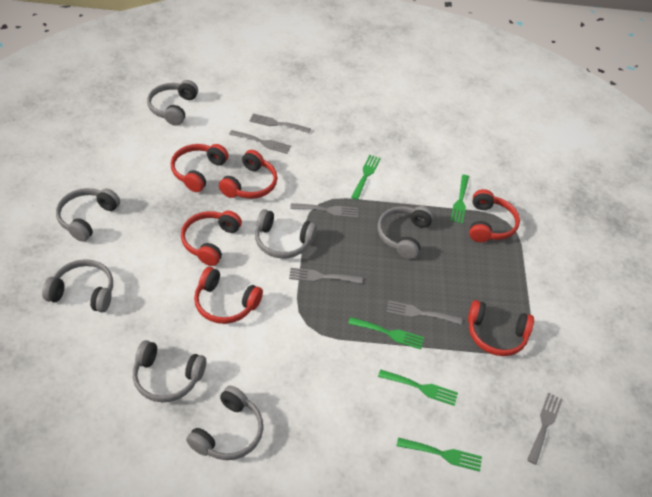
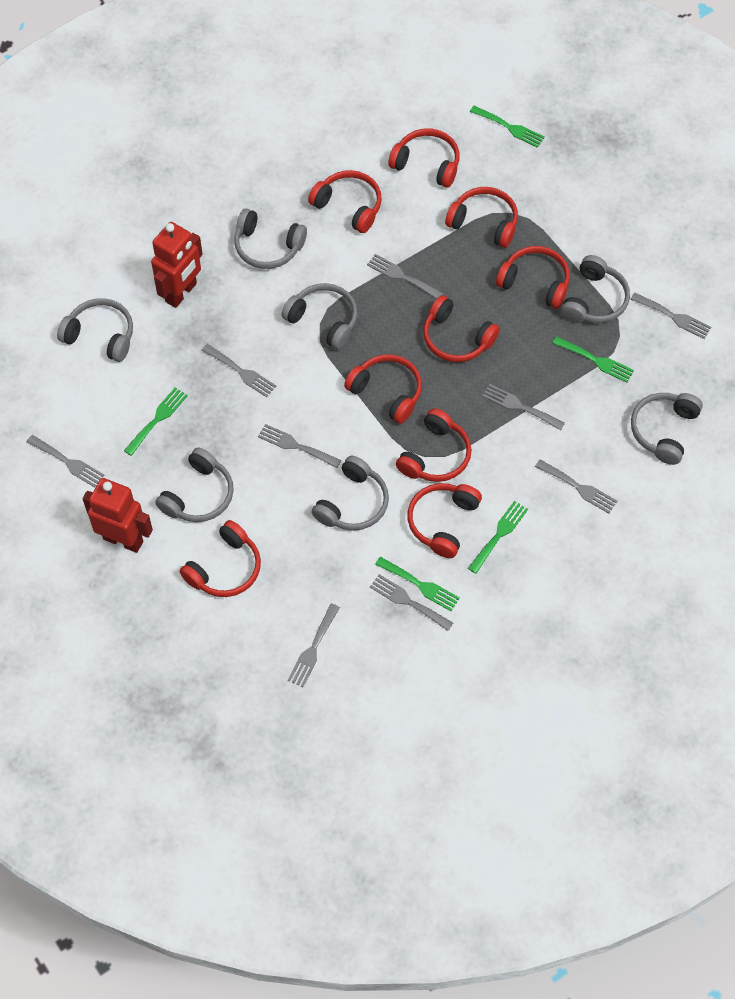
grey fork: [229,130,291,154] [250,114,311,133] [289,268,363,284] [290,203,358,218] [386,301,462,325] [527,393,563,465] = 6 -> [27,435,104,487] [201,344,276,397] [258,424,341,468] [288,603,340,687] [367,254,444,299] [370,574,453,631] [482,384,565,430] [535,459,617,513] [631,293,711,339] = 9
red headphones: [171,144,229,192] [181,211,242,266] [194,267,263,324] [219,150,277,199] [468,300,534,356] [469,189,520,242] = 6 -> [180,520,261,597] [308,170,382,233] [344,354,422,424] [388,128,460,188] [396,408,472,482] [407,483,482,558] [423,295,500,362] [445,187,518,248] [496,246,570,309] = 9
red robot: none = 0 -> [83,478,153,553] [151,222,203,308] = 2

